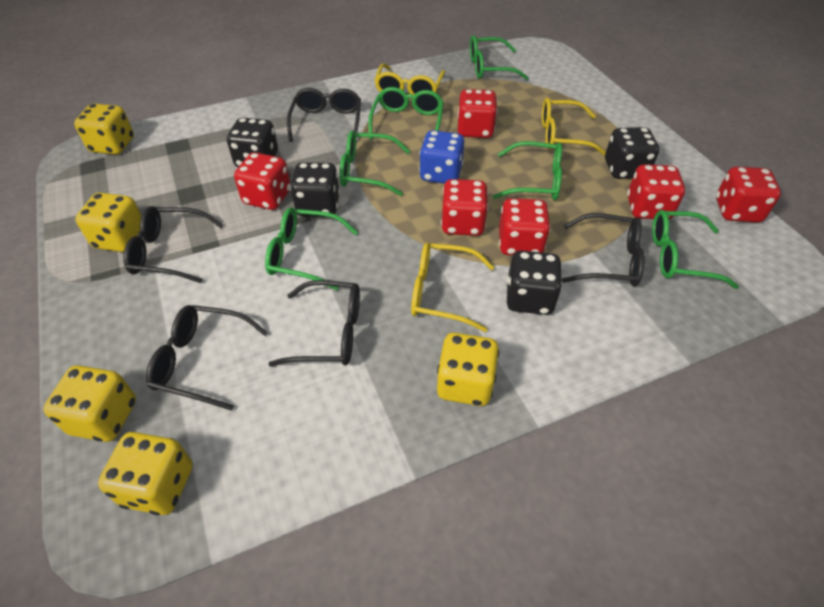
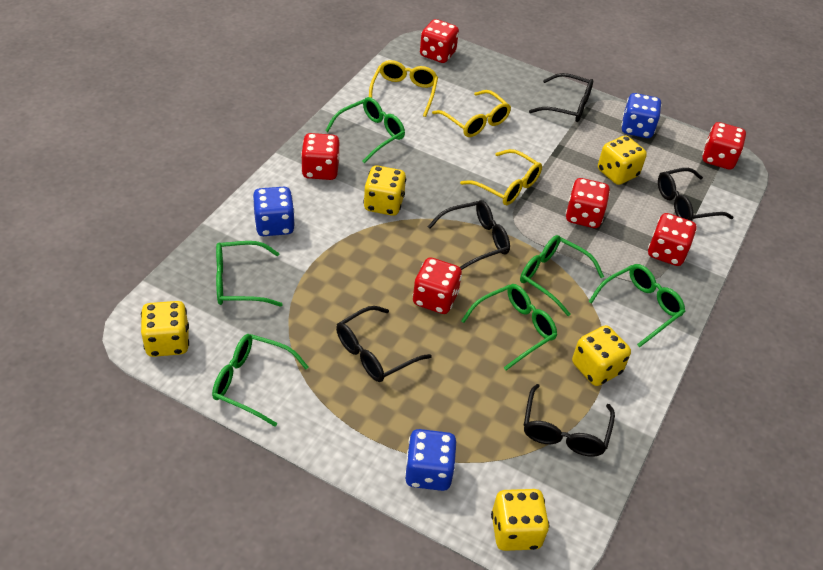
black dice: [227,118,278,167] [290,162,340,217] [507,250,563,315] [605,127,659,179] = 4 -> none = 0
blue dice: [419,130,464,184] = 1 -> [253,187,295,236] [405,429,456,491] [621,93,662,138] = 3

